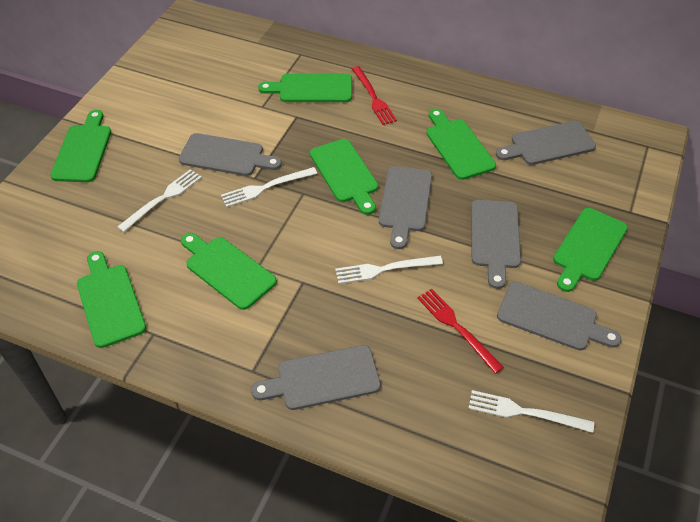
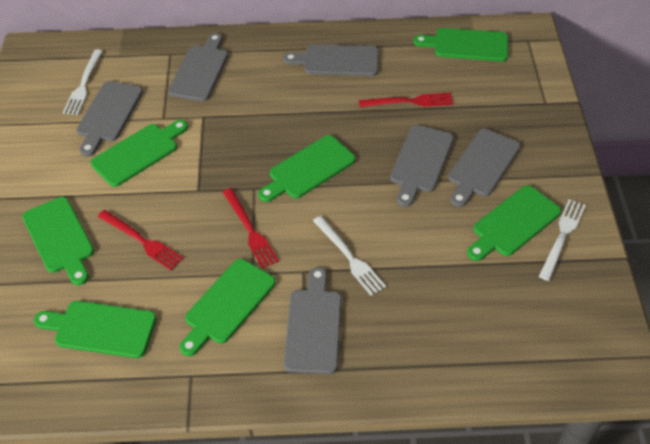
red fork: [352,66,397,125] [417,289,504,374] = 2 -> [97,210,184,270] [223,188,279,269] [359,93,453,107] = 3
white fork: [117,169,202,232] [221,167,317,207] [335,256,443,284] [468,390,594,433] = 4 -> [63,49,103,115] [313,216,386,296] [539,199,586,281] = 3

